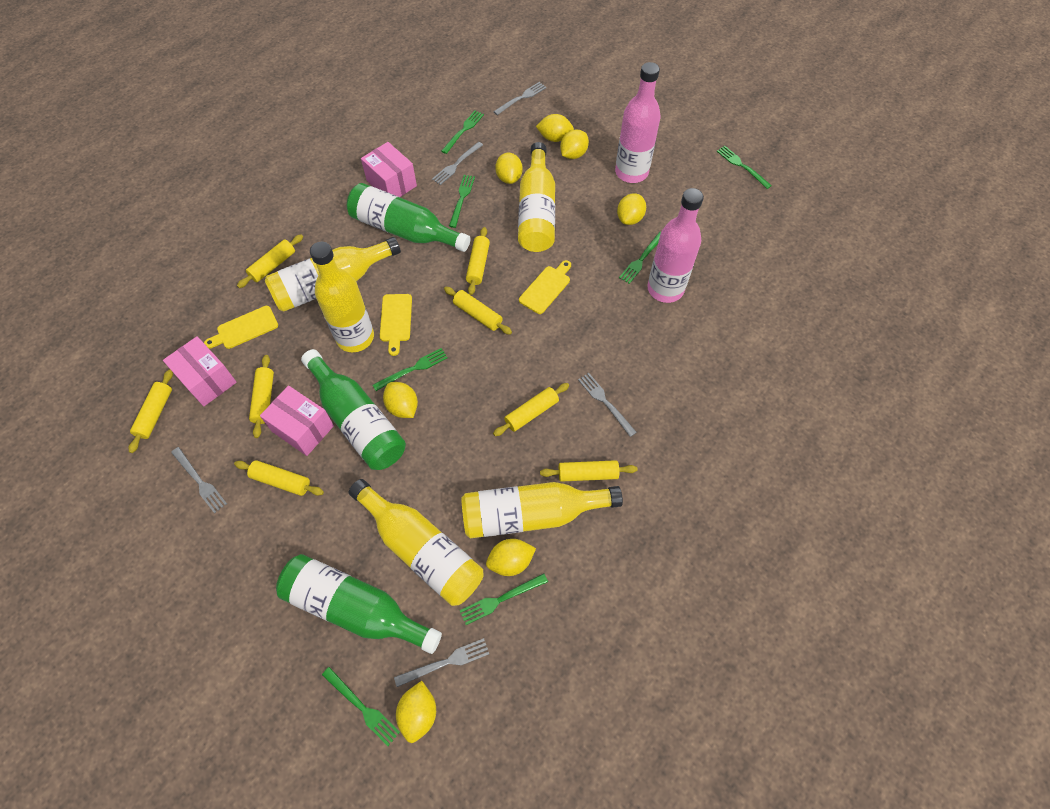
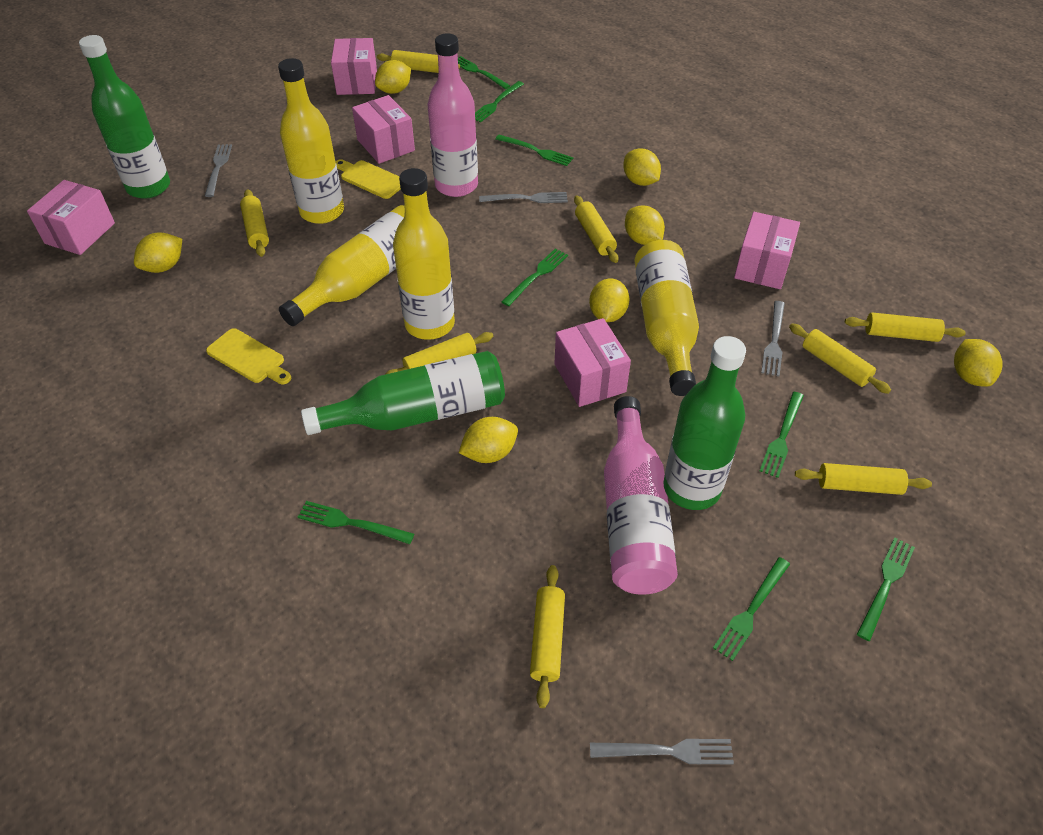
green fork: [322,667,400,746] [373,348,448,391] [442,111,484,154] [449,175,475,228] [460,574,548,625] [619,232,661,284] [717,146,772,189] = 7 -> [298,501,414,544] [458,56,510,89] [475,81,524,122] [495,135,573,166] [502,249,568,306] [713,557,790,661] [760,392,804,478] [857,538,915,641] = 8
grey fork: [171,447,227,513] [394,638,489,687] [432,142,483,185] [493,82,547,115] [578,373,637,437] = 5 -> [205,144,232,197] [479,192,568,203] [590,739,734,764] [761,301,785,377] = 4
pink box: [163,336,237,406] [260,385,334,456] [361,142,417,197] = 3 -> [27,180,115,255] [331,38,377,95] [352,95,415,164] [554,318,631,407] [734,212,800,289] = 5
yellow bottle: [265,237,401,312] [310,242,374,352] [348,479,483,606] [461,482,623,538] [518,142,555,252] = 5 -> [278,58,344,224] [279,205,405,326] [393,168,455,340] [634,240,699,396] = 4
yellow cutting board: [204,306,278,349] [380,294,412,356] [519,260,571,314] = 3 -> [206,328,291,384] [336,159,401,199] = 2

